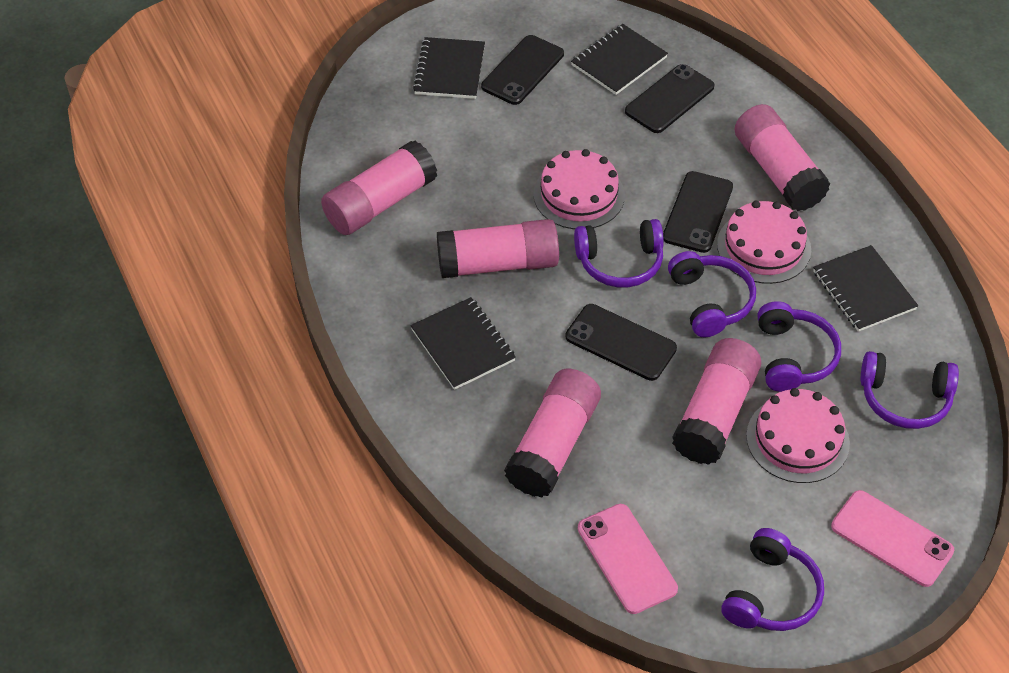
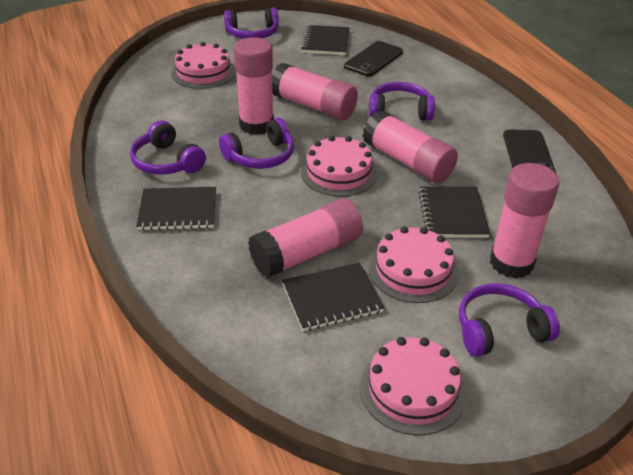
black phone: [481,35,564,105] [566,304,677,381] [625,64,714,133] [663,171,733,253] = 4 -> [344,41,403,76] [503,129,556,173] = 2
pink cake: [533,149,625,229] [717,201,811,284] [746,388,850,483] = 3 -> [171,42,236,89] [301,136,378,197] [360,337,466,435] [368,226,459,303] = 4
pink phone: [578,504,678,614] [831,490,954,587] = 2 -> none = 0

